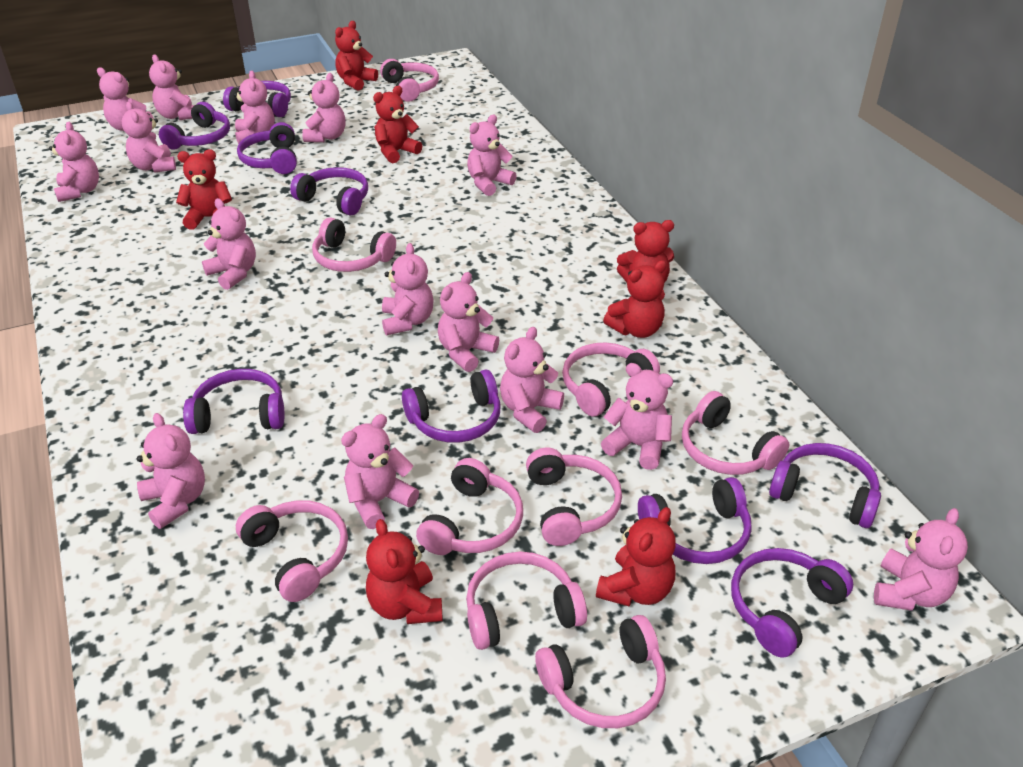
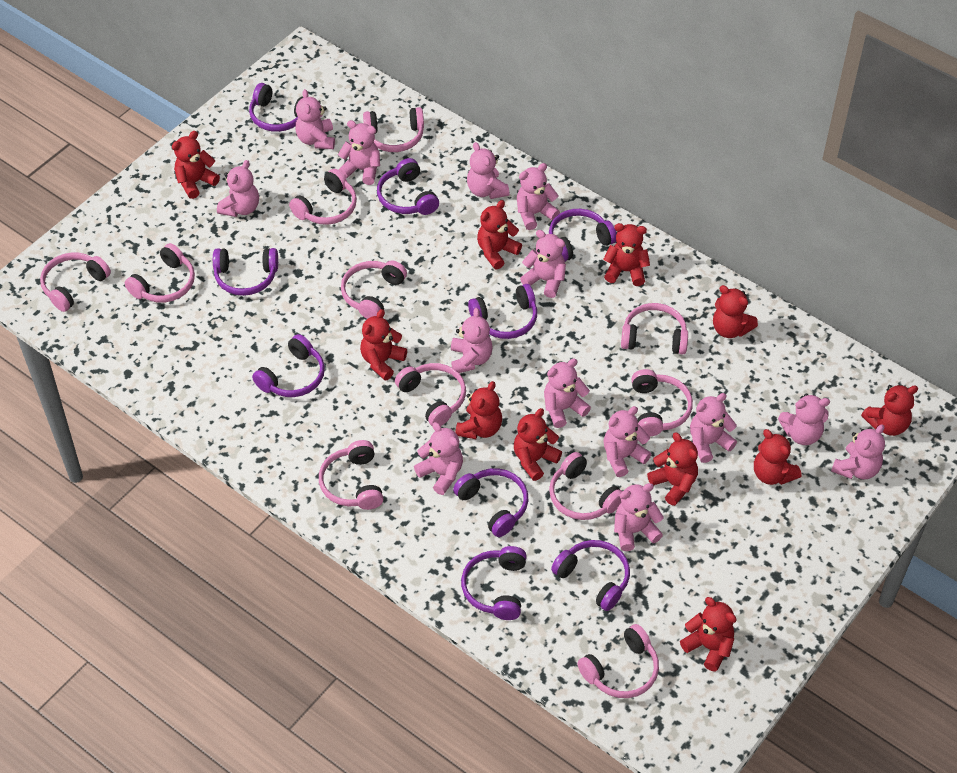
pink headphones: [236,500,348,602] [312,217,396,272] [380,59,439,102] [416,458,523,555] [466,552,587,650] [526,448,622,546] [535,615,666,728] [562,342,660,417] [682,391,789,475] = 9 -> [40,252,111,312] [125,243,195,303] [289,169,357,225] [319,440,383,510] [341,260,407,319] [363,107,424,152] [395,363,466,426] [549,452,623,520] [577,624,659,698] [621,303,688,355] [631,369,693,437] = 11
pink teddy bear: [49,122,99,202] [97,67,154,131] [122,102,176,172] [137,413,205,529] [149,54,194,120] [202,198,256,290] [234,71,275,144] [302,73,345,142] [341,414,419,529] [382,243,434,335] [438,272,499,372] [467,115,517,196] [500,327,564,433] [601,363,673,470] [874,508,968,611] = 15 -> [217,160,259,217] [295,89,335,149] [338,120,380,185] [414,422,463,495] [451,308,493,373] [467,142,509,199] [517,163,560,230] [520,230,566,298] [544,358,591,428] [604,406,651,477] [614,483,664,551] [690,393,737,463] [778,393,830,445] [831,424,885,480] = 14
red teddy bear: [176,149,232,230] [335,21,378,91] [366,519,442,624] [373,86,422,163] [596,507,676,607] [603,260,667,338] [617,220,674,283] = 7 -> [172,131,220,199] [360,309,407,380] [455,381,502,439] [477,200,522,269] [514,408,562,481] [603,223,650,286] [647,432,698,506] [680,597,737,672] [713,285,758,338] [754,429,802,485] [861,385,918,436] = 11

